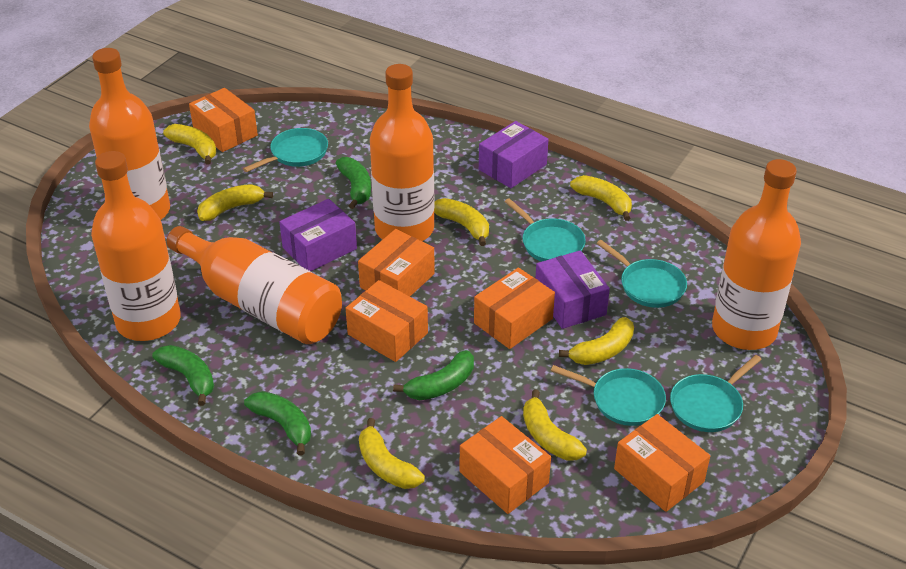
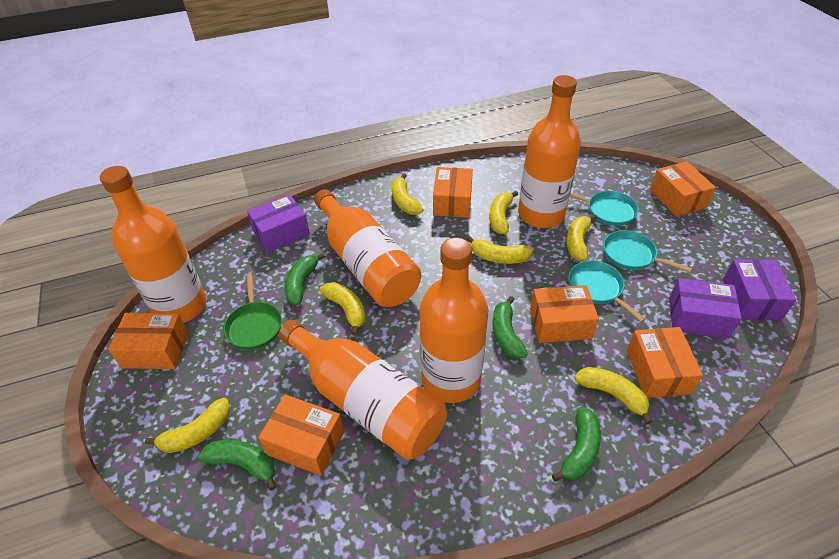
green pan: none = 0 -> [224,273,282,350] = 1
turquoise pan: [243,128,328,172] [505,198,586,262] [551,365,666,426] [596,240,687,308] [670,355,762,432] = 5 -> [568,260,646,322] [570,191,639,226] [603,230,692,273] = 3

